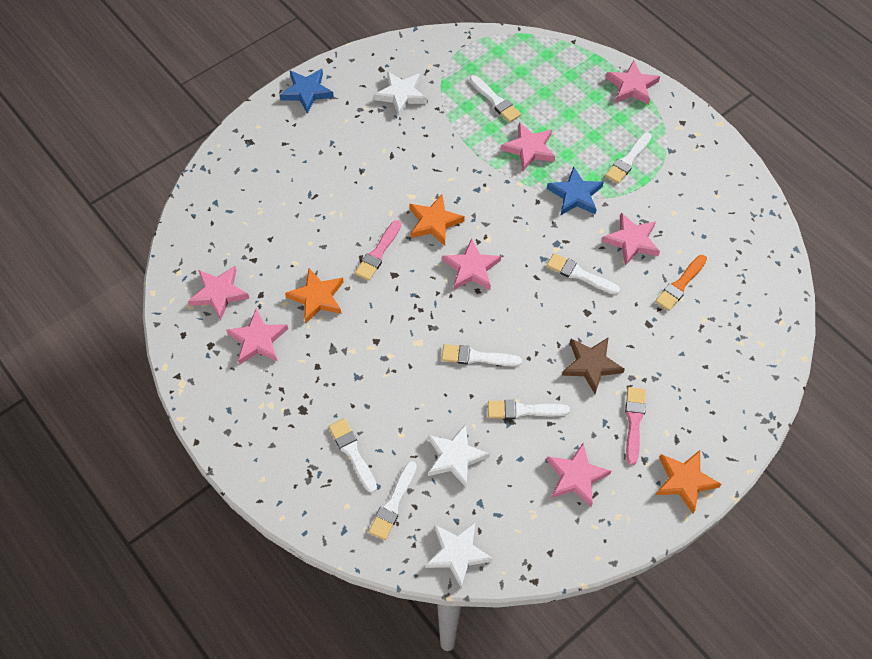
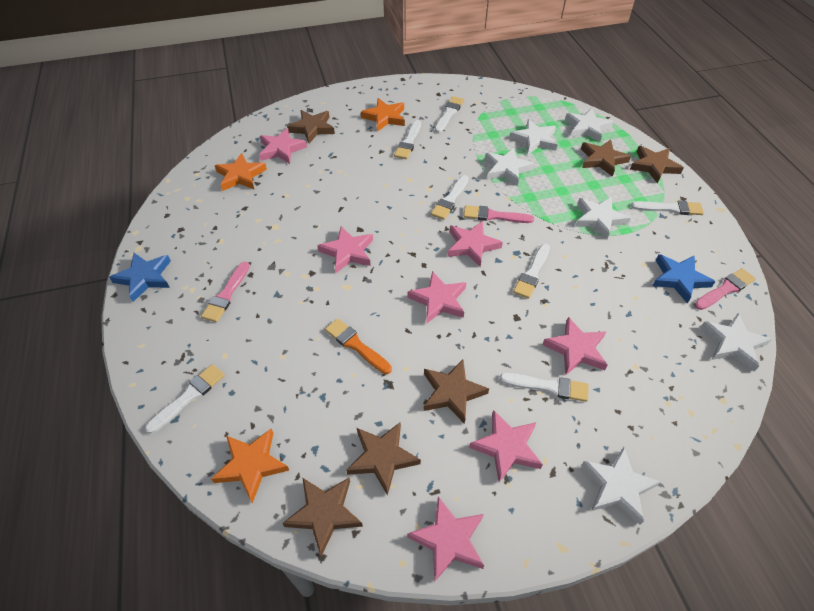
brown star: [562,337,625,394] = 1 -> [282,478,363,556] [287,110,335,143] [346,422,421,496] [423,359,489,424] [581,140,631,177] [630,146,684,184] = 6
pink brush: [355,220,401,281] [625,387,646,465] = 2 -> [201,262,250,322] [464,205,534,223] [694,268,756,310] = 3
white star: [374,71,427,116] [425,521,493,589] [428,424,490,487] = 3 -> [485,147,535,186] [510,119,558,154] [565,108,614,142] [575,197,631,239] [581,447,661,525] [701,313,772,372] = 6

